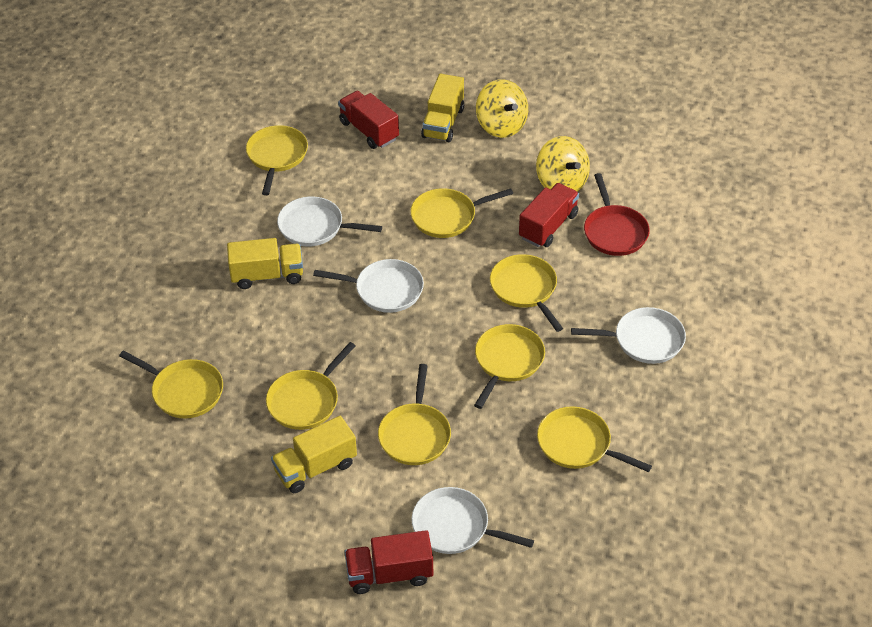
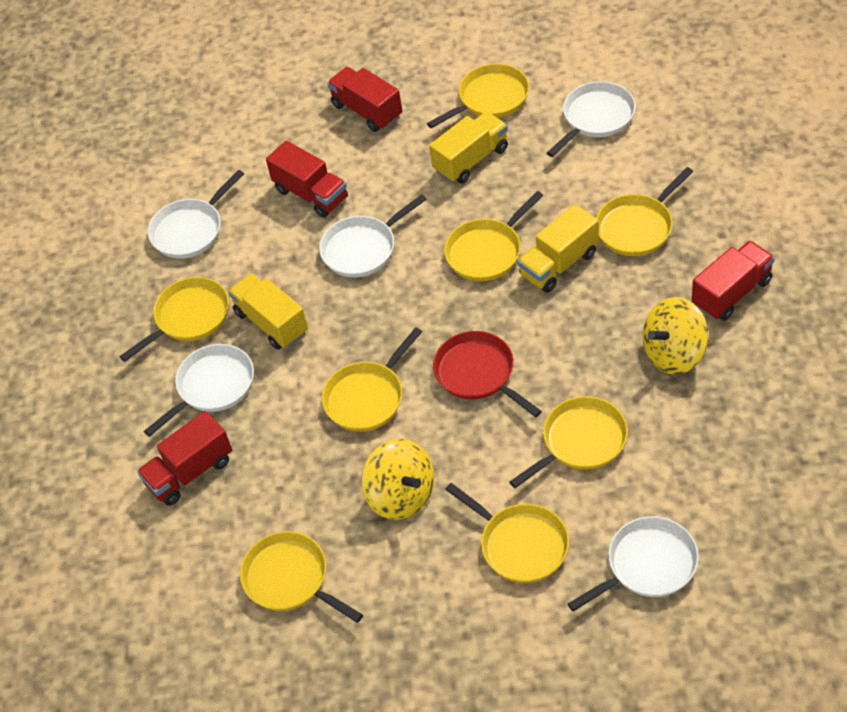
red truck: [338,91,399,149] [344,530,433,594] [519,183,579,247] = 3 -> [137,411,232,506] [266,141,348,218] [327,67,402,132] [692,241,775,321] = 4
white pan: [277,196,382,246] [313,259,424,313] [411,487,534,554] [571,307,686,364] = 4 -> [144,344,254,437] [148,170,244,258] [319,194,427,277] [547,81,636,157] [568,516,699,612] = 5

